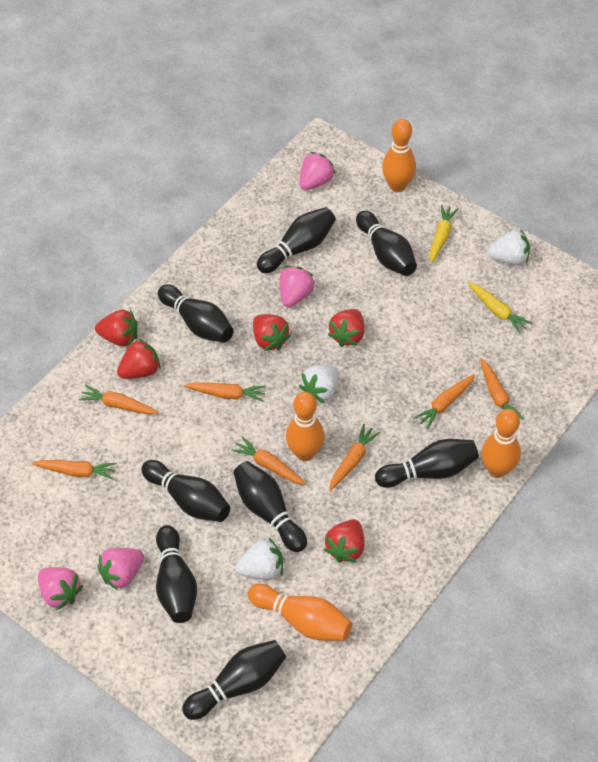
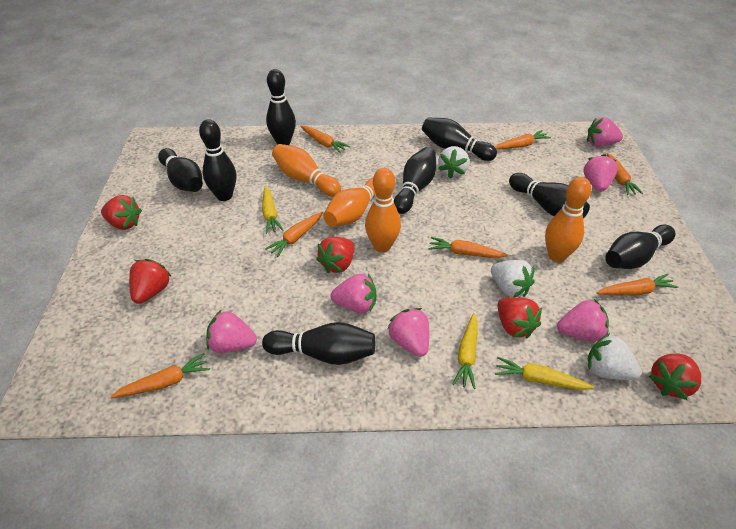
pink strawberry: [38,567,83,610] [97,548,144,590] [280,266,315,307] [300,152,336,190] = 4 -> [206,310,257,353] [331,273,376,313] [387,308,429,357] [557,299,609,342] [583,154,618,191] [587,117,623,147] = 6
yellow carrot: [430,205,458,263] [468,282,532,334] = 2 -> [262,186,283,234] [453,313,478,389] [495,357,594,390] = 3

